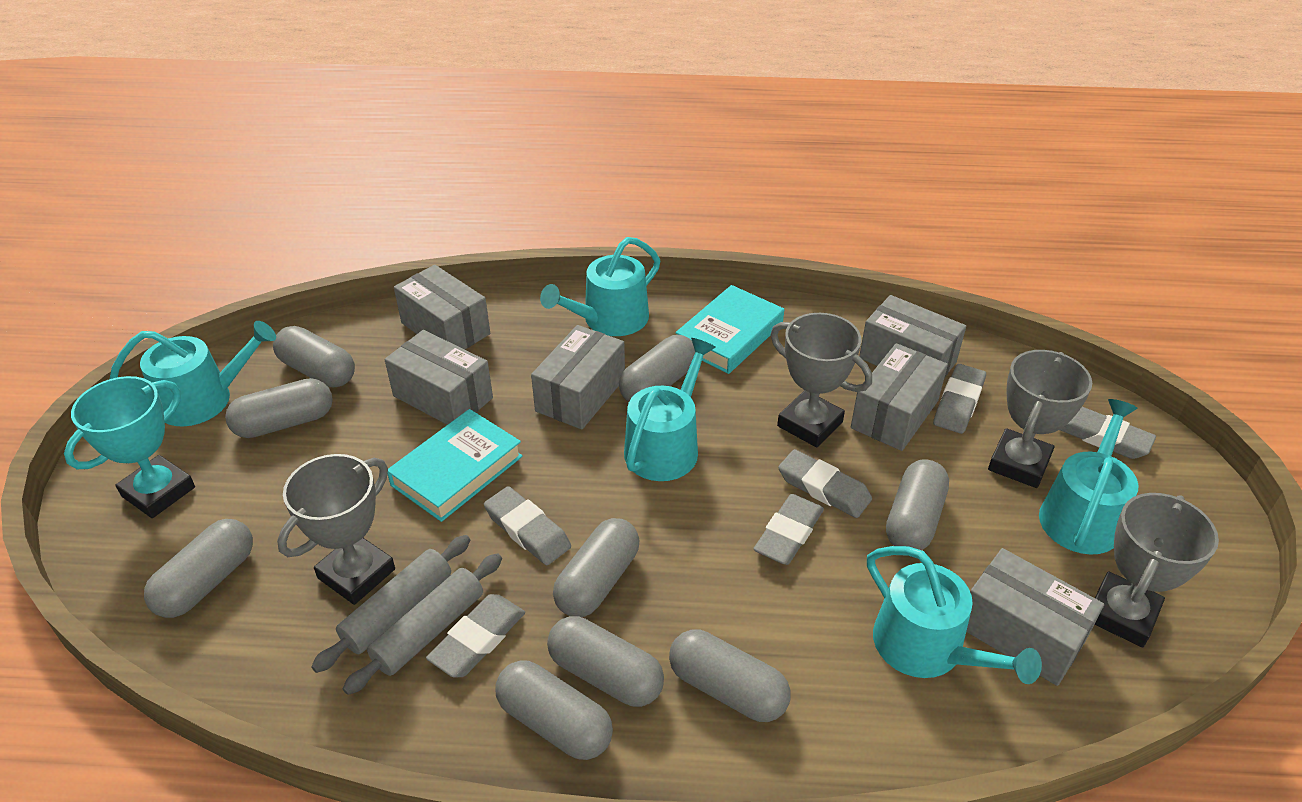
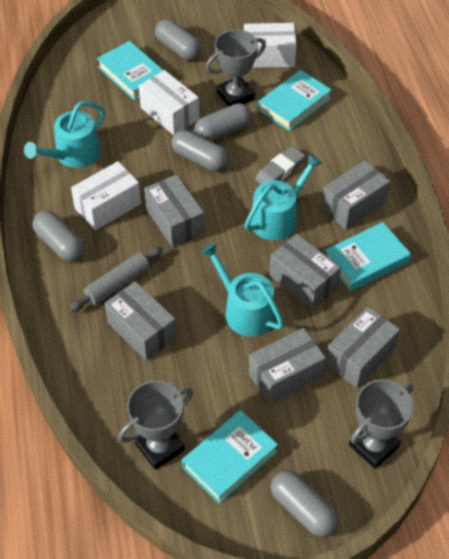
grey capsule: [144,519,253,618] [225,378,333,438] [273,326,355,387] [495,660,613,760] [547,616,664,707] [553,518,639,617] [619,335,695,402] [669,629,791,722] [886,459,949,550] = 9 -> [32,210,85,262] [155,19,202,60] [171,130,229,171] [194,103,252,141] [271,470,339,537] = 5
grey eraser: [426,594,525,678] [484,486,571,565] [754,494,824,565] [778,449,872,518] [933,364,986,434] [1060,407,1156,459] = 6 -> [255,146,305,184] = 1
grey rolling pin: [311,535,470,673] [343,553,502,695] = 2 -> [69,247,163,312] = 1
grey trophy: [277,454,395,605] [771,313,872,448] [988,350,1092,488] [1094,493,1219,647] = 4 -> [119,381,193,470] [206,30,266,107] [349,379,413,469] = 3
turquoise book: [388,409,523,522] [675,285,784,374] = 2 -> [97,41,163,100] [182,410,278,504] [258,70,332,131] [325,222,411,291] = 4
turquoise trophy: [64,376,195,518] = 1 -> none = 0
turquoise watering can: [110,321,276,426] [540,237,660,336] [624,338,716,481] [867,546,1042,684] [1039,399,1139,555] = 5 -> [24,101,105,168] [201,243,284,336] [244,154,322,240] = 3
white box: none = 0 -> [71,161,141,230] [139,70,199,135] [244,23,297,68] = 3

